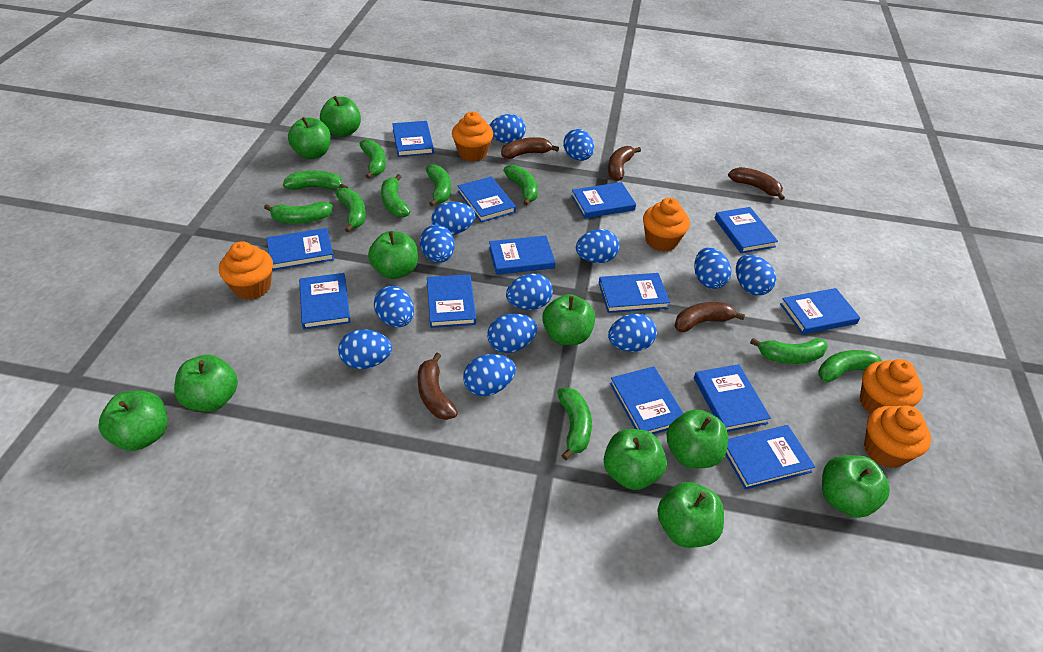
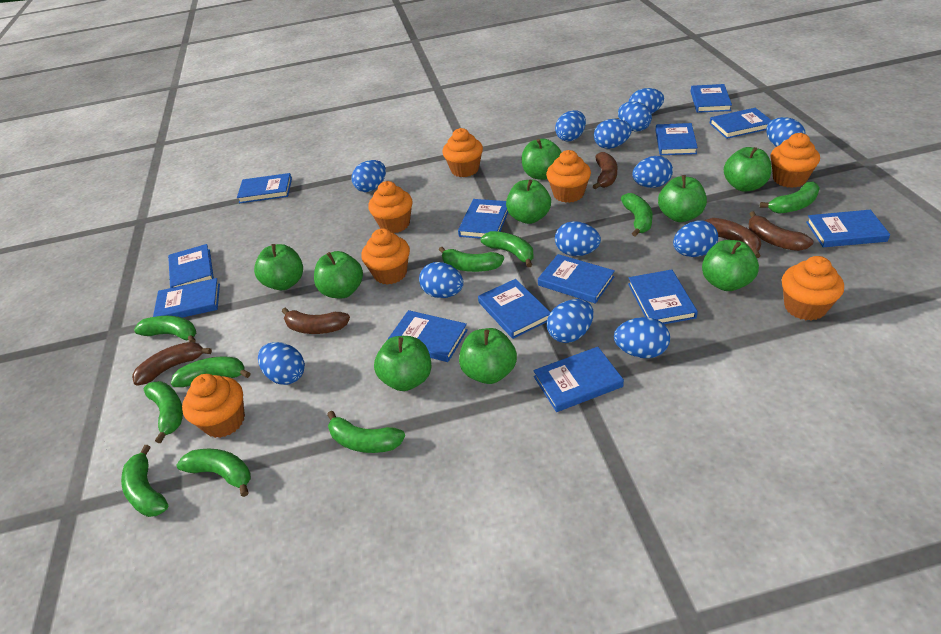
green apple: [98,391,167,451] [174,355,238,412] [288,117,331,159] [320,96,361,137] [368,231,418,279] [542,294,595,345] [604,429,667,490] [657,482,724,548] [667,409,728,468] [822,455,890,518] = 10 -> [254,244,303,290] [314,251,363,298] [374,336,432,391] [459,328,517,384] [506,179,551,224] [522,139,562,180] [658,175,707,222] [702,240,759,291] [724,147,772,191] = 9
orange cupcake: [219,241,273,300] [452,111,493,162] [643,198,690,252] [860,359,923,414] [864,405,931,468] = 5 -> [182,374,245,438] [361,228,410,285] [368,181,412,233] [442,128,483,177] [546,150,591,203] [770,133,820,188] [782,256,844,321] = 7

